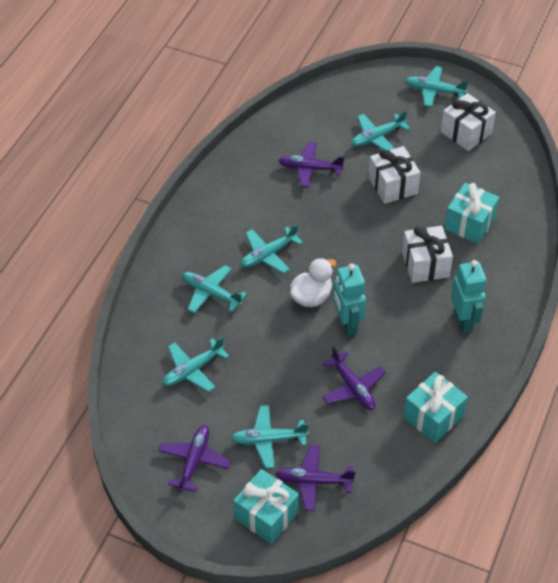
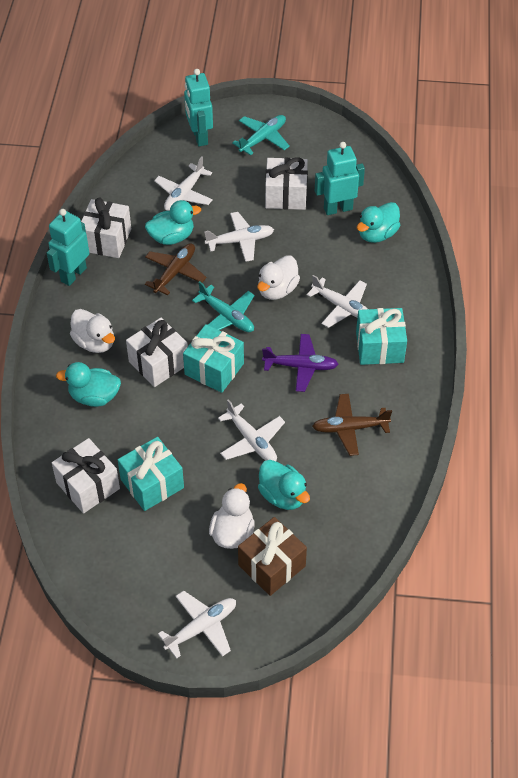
brown gift: none = 0 -> [238,517,307,596] = 1
brown plane: none = 0 -> [145,243,207,295] [312,394,392,456] = 2
purple plane: [159,425,231,492] [276,445,356,511] [278,142,344,188] [322,347,386,410] = 4 -> [262,334,338,392] = 1
turquoise duck: none = 0 -> [56,362,121,407] [145,200,201,245] [258,460,310,510] [357,202,400,243] = 4
turquoise plane: [163,337,229,392] [182,265,247,313] [231,405,309,468] [241,224,303,274] [351,111,410,150] [405,66,468,107] = 6 -> [192,281,255,332] [232,115,290,155] = 2
turquoise robot: [333,263,366,336] [451,260,486,333] = 2 -> [47,209,89,286] [184,69,213,146] [315,142,365,215] = 3
white duck: [290,258,336,307] = 1 -> [70,309,115,353] [209,483,255,549] [257,255,300,300] = 3
white gift: [368,146,421,204] [402,226,453,283] [441,93,496,151] = 3 -> [52,438,120,513] [81,197,131,258] [126,318,188,387] [265,157,308,210] = 4
white plane: none = 0 -> [154,157,213,211] [158,591,236,659] [204,212,274,262] [218,399,285,461] [307,275,368,328] = 5

